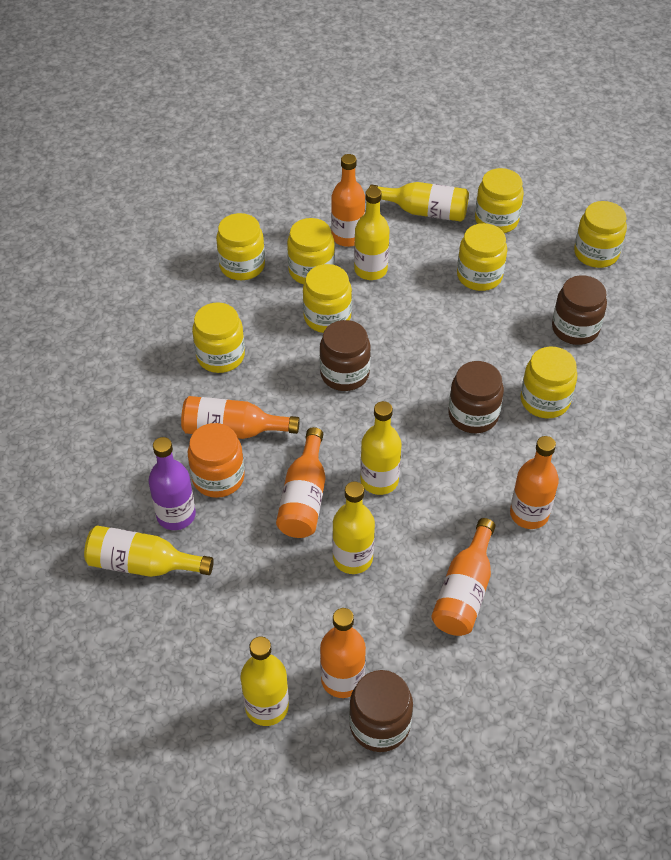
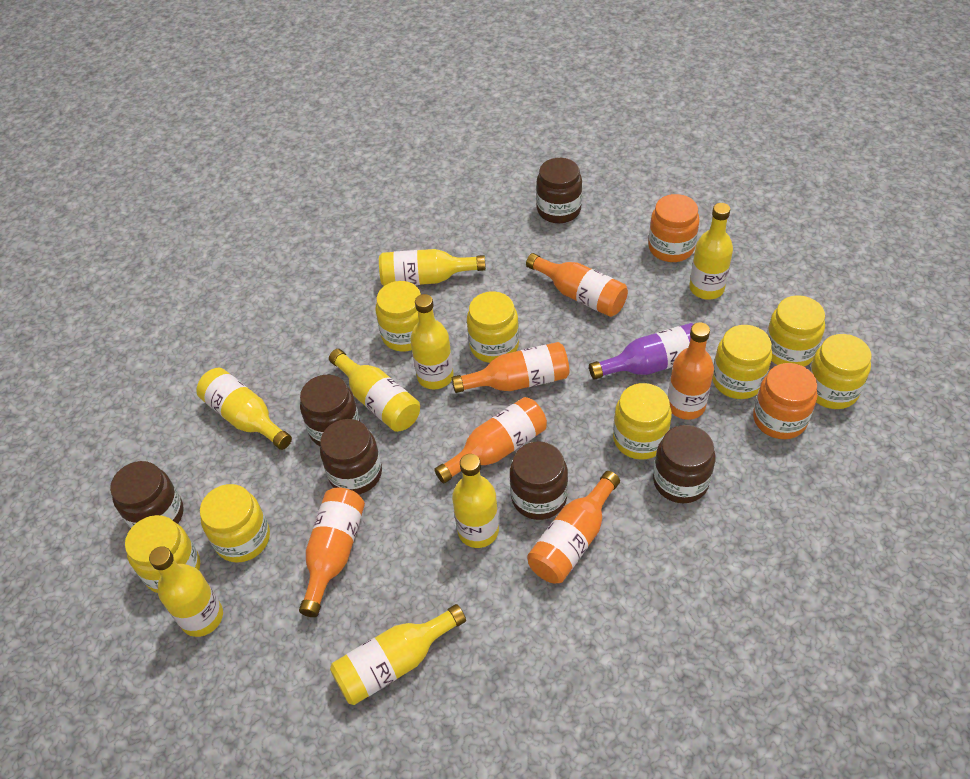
brown jar: [320,320,371,391] [349,670,413,752] [448,361,504,433] [552,275,607,345] = 4 -> [110,461,184,529] [300,375,360,446] [320,419,382,494] [510,441,568,520] [536,158,582,223] [653,425,715,503] = 6
orange jar: [188,423,245,498] = 1 -> [648,194,700,262] [753,363,817,439] = 2
yellow bottle: [84,526,214,577] [241,636,289,726] [332,482,375,574] [354,187,390,280] [360,401,402,495] [369,182,469,222] = 6 -> [149,546,223,637] [196,368,292,450] [329,349,420,432] [330,604,466,705] [379,249,486,286] [410,294,454,389] [452,454,499,548] [689,203,733,300] = 8

